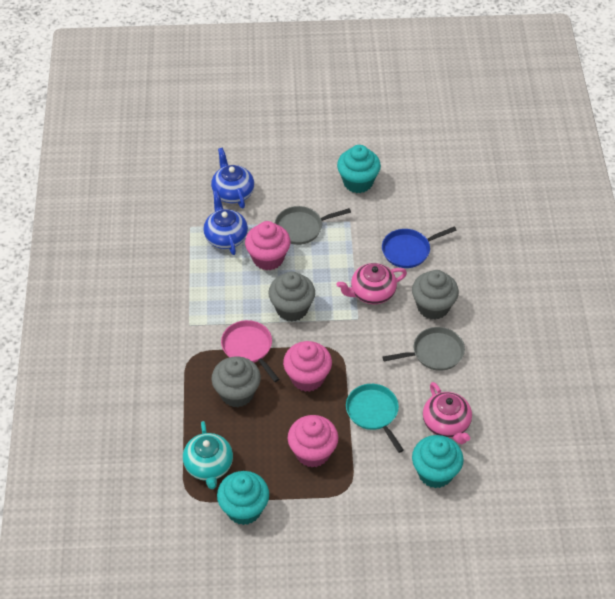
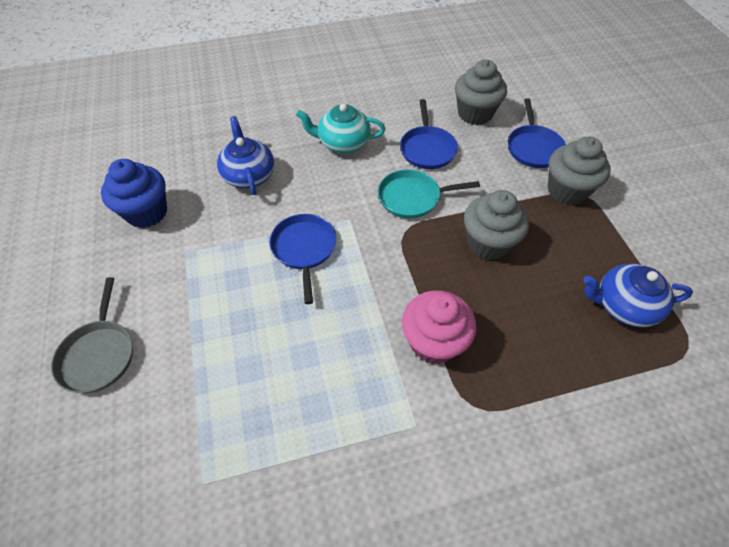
blue cupcake: none = 0 -> [101,159,167,228] = 1
blue pan: [382,226,457,268] = 1 -> [270,214,336,304] [400,99,458,169] [508,98,566,168] = 3
grey pan: [275,206,351,245] [383,327,465,371] = 2 -> [51,277,133,393] = 1
pink cupcake: [245,221,290,271] [283,341,332,392] [288,415,338,468] = 3 -> [402,290,477,364] = 1
pink pan: [221,320,279,382] = 1 -> none = 0
pink teapot: [337,263,407,304] [423,382,472,444] = 2 -> none = 0
turquoise cupcake: [217,471,269,525] [337,145,381,193] [412,435,464,488] = 3 -> none = 0

